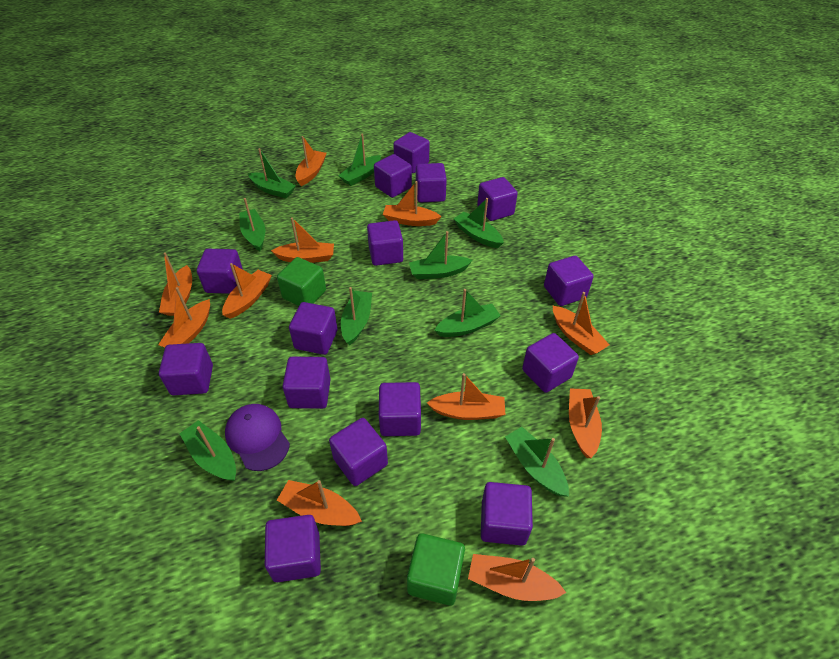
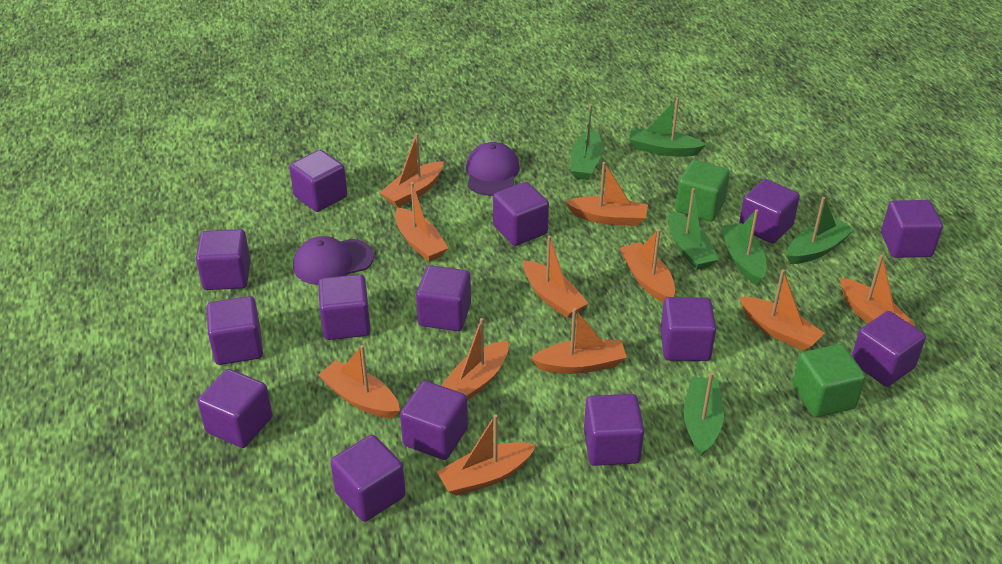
green boat: [179,420,236,481] [239,198,265,251] [248,148,296,198] [338,133,381,186] [341,287,372,345] [409,231,472,279] [434,289,501,337] [453,198,504,248] [505,427,569,496] = 9 -> [571,104,603,180] [629,97,706,157] [669,188,719,270] [684,372,724,457] [721,209,767,285] [787,197,854,264] = 6
purple cap: [225,404,290,471] = 1 -> [293,236,374,285] [466,142,520,196] = 2
purple cube: [159,343,213,395] [197,249,243,294] [265,515,321,582] [282,357,331,409] [289,302,338,355] [329,418,388,486] [367,220,403,266] [374,154,412,198] [379,382,421,436] [393,132,430,173] [416,163,447,202] [477,177,518,221] [481,482,533,546] [522,333,579,393] [544,256,594,306] = 15 -> [196,229,251,290] [197,369,273,448] [207,296,263,365] [289,150,347,212] [318,274,371,340] [330,435,406,522] [400,381,468,460] [416,265,471,331] [493,182,549,246] [584,394,644,466] [660,297,716,361] [739,179,800,244] [852,311,926,387] [881,200,943,258] = 14

